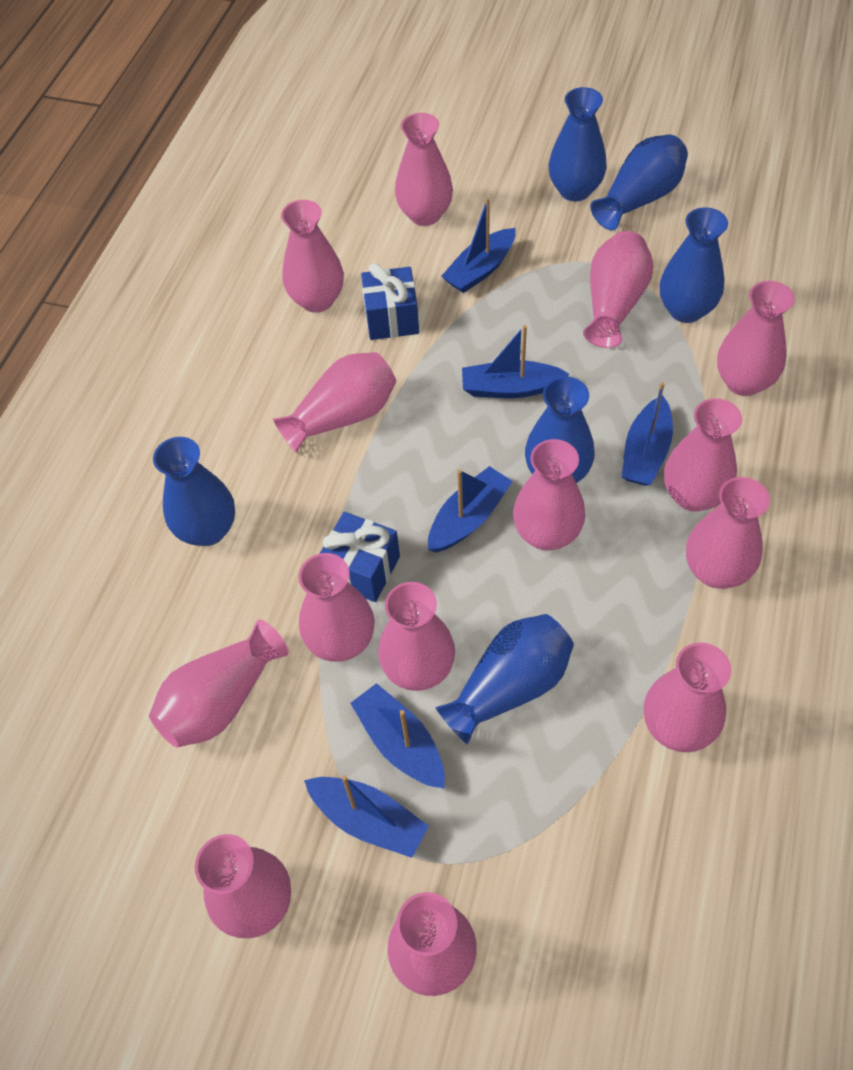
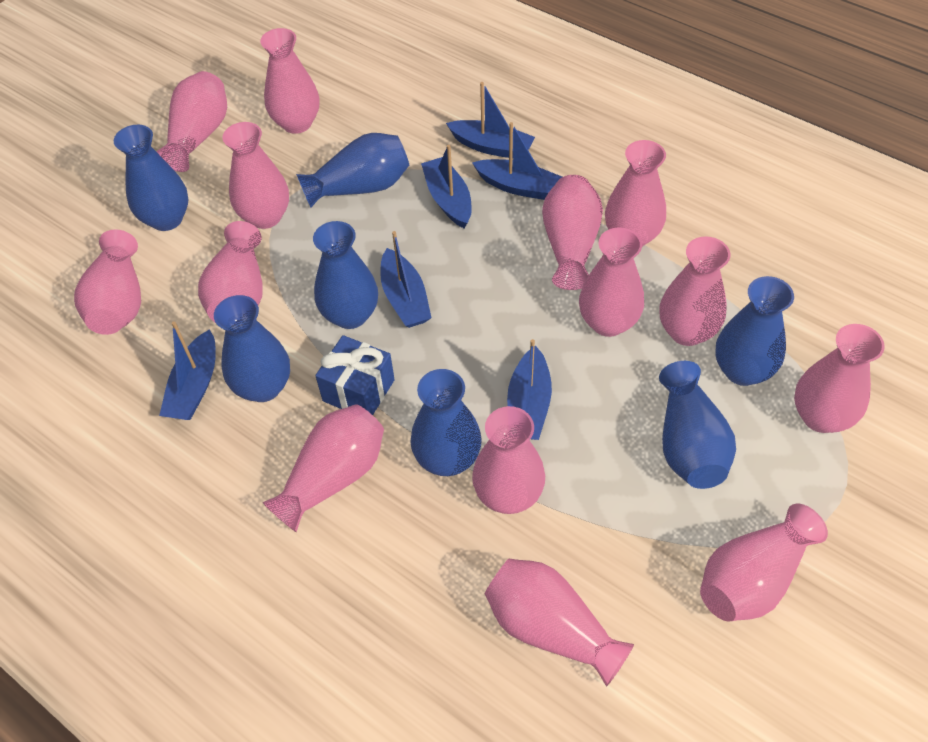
blue gift: [320,512,400,602] [361,263,419,340] = 2 -> [315,335,395,415] = 1
blue vase: [153,437,235,546] [435,614,574,745] [525,377,595,483] [548,87,607,201] [590,134,688,230] [660,207,728,323] = 6 -> [114,125,188,231] [214,295,290,402] [296,133,409,207] [313,221,378,329] [410,369,482,476] [659,361,736,489] [715,276,794,386] = 7

